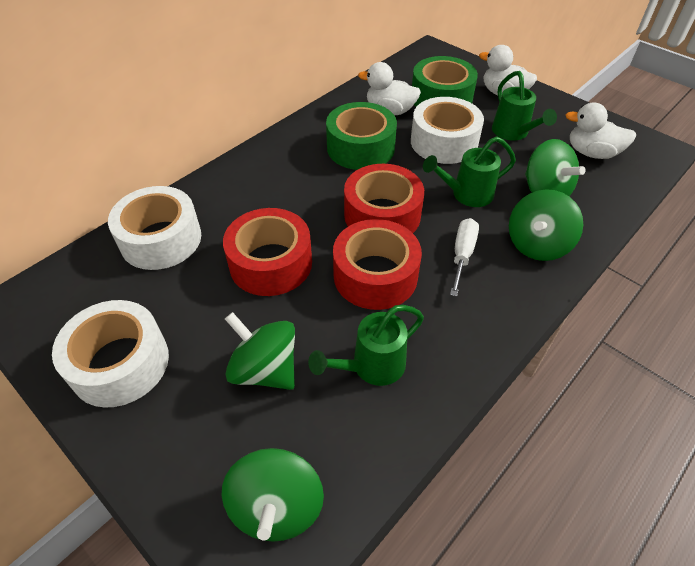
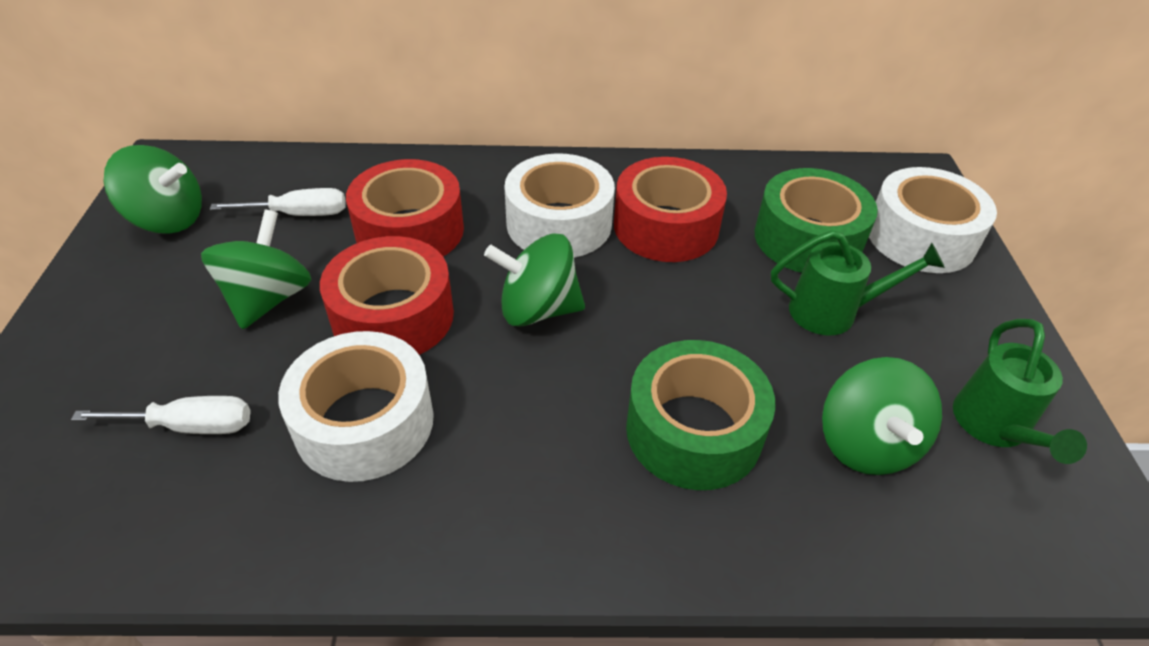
green watering can: [308,305,424,386] [423,136,516,207] [492,71,557,140] = 3 -> [771,230,945,336] [953,319,1087,464] = 2
white duck: [358,62,421,115] [479,45,537,96] [566,102,636,159] = 3 -> none = 0
white screwdriver: [450,218,479,297] = 1 -> [71,396,251,434] [210,188,346,216] = 2

